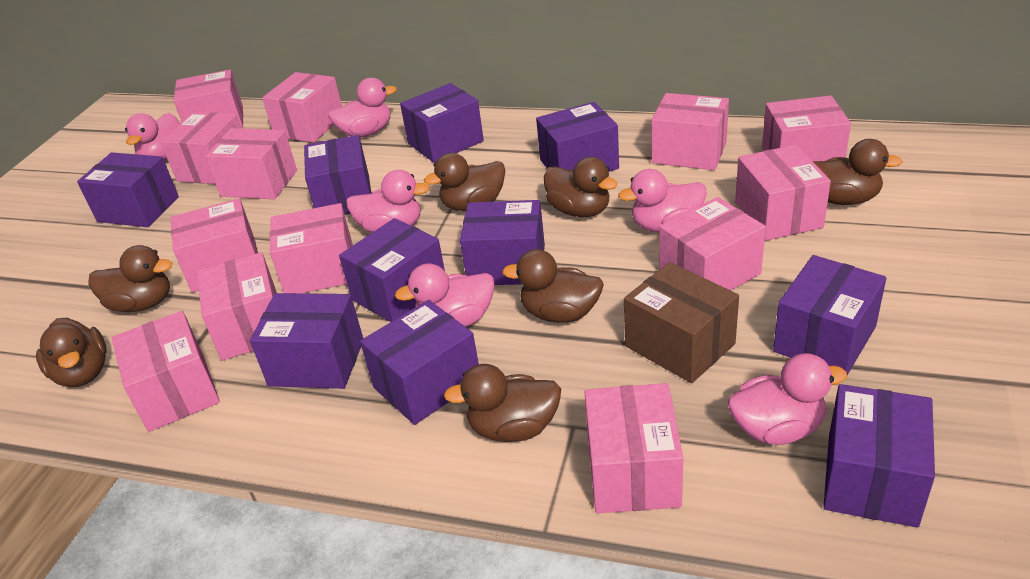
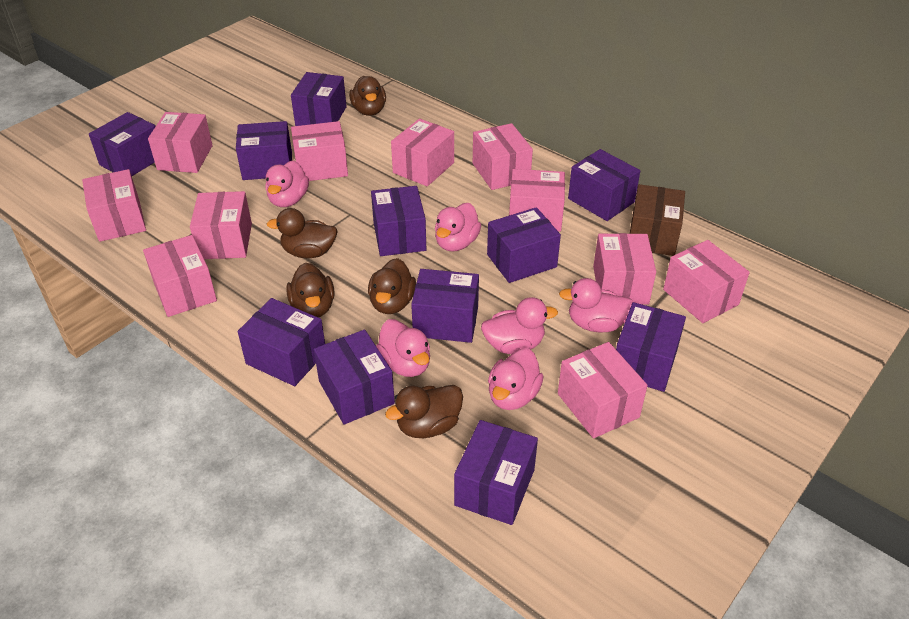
brown duck: [36,318,107,387] [88,245,172,312] [424,153,505,211] [444,364,561,442] [502,249,604,323] [544,157,617,217] [813,139,903,205] = 7 -> [267,208,338,258] [286,263,335,317] [349,76,386,116] [368,258,416,314] [385,385,463,438] = 5
pink box: [112,311,220,432] [161,112,241,184] [170,199,258,293] [173,70,243,128] [196,252,277,360] [205,128,297,199] [262,72,342,143] [270,203,353,293] [585,383,683,513] [651,93,729,170] [659,197,766,290] [735,145,831,241] [762,95,851,161] = 13 -> [82,169,146,242] [143,235,217,317] [148,112,213,173] [190,191,252,259] [291,121,348,181] [391,119,454,186] [473,123,533,190] [509,169,565,232] [558,342,648,438] [593,233,656,305] [663,240,750,323] = 11
purple box: [77,152,179,227] [250,293,363,389] [304,135,371,215] [339,218,445,322] [360,300,479,425] [400,83,484,163] [460,200,545,285] [536,102,619,172] [773,255,886,375] [823,384,935,528] = 10 -> [89,112,156,176] [236,121,292,180] [238,298,325,386] [291,72,347,126] [314,329,395,425] [371,186,426,256] [411,269,479,343] [454,420,538,525] [487,207,561,283] [568,149,640,221] [616,302,686,392] = 11

